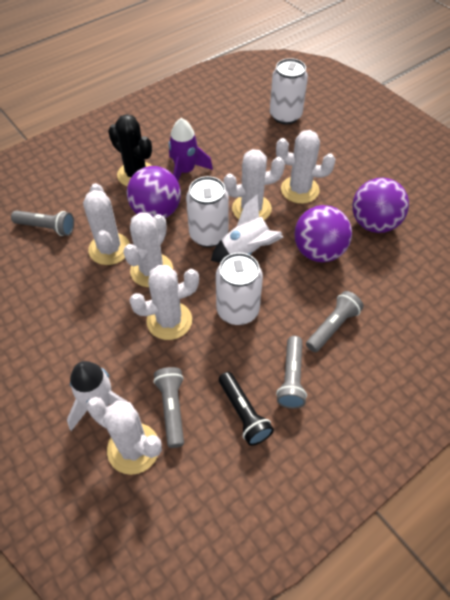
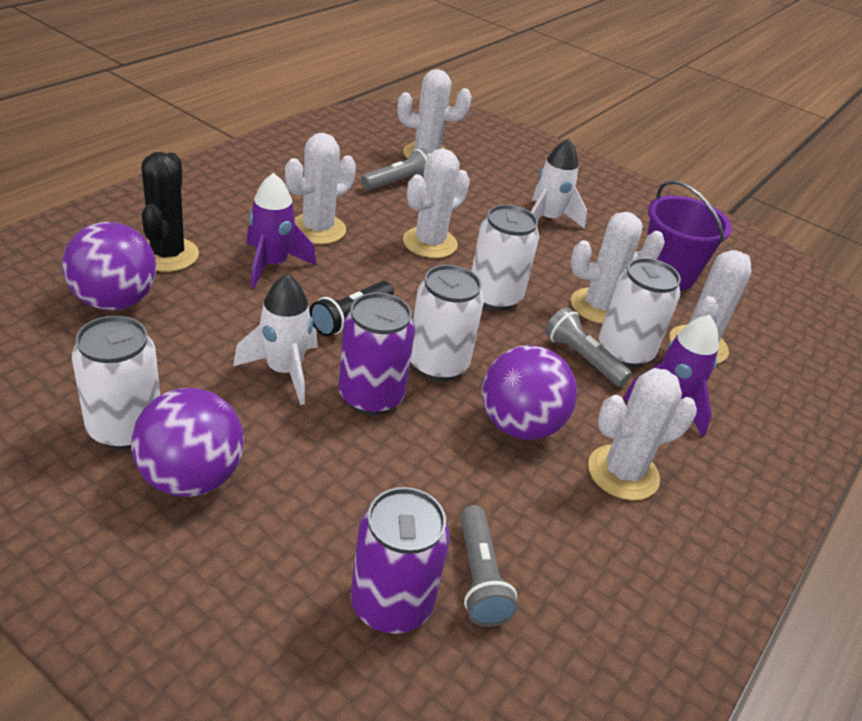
grey flashlight: [11,210,74,236] [153,367,184,448] [276,336,307,409] [306,291,364,352] = 4 -> [361,148,431,191] [460,505,518,627] [545,307,632,387] = 3
purple bucket: none = 0 -> [647,180,732,291] = 1
purple can: none = 0 -> [338,293,415,415] [351,487,450,634] = 2
purple rocket: [169,118,213,181] = 1 -> [247,173,316,288] [623,315,719,437] = 2
white can: [186,176,229,247] [216,253,263,325] [270,58,308,124] = 3 -> [72,316,160,450] [410,265,484,381] [471,205,539,311] [599,258,681,367] = 4

